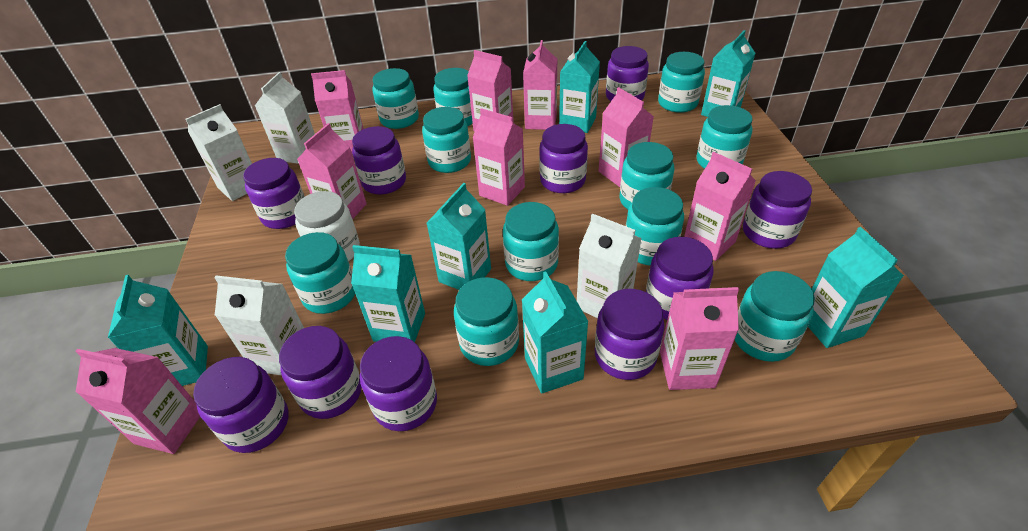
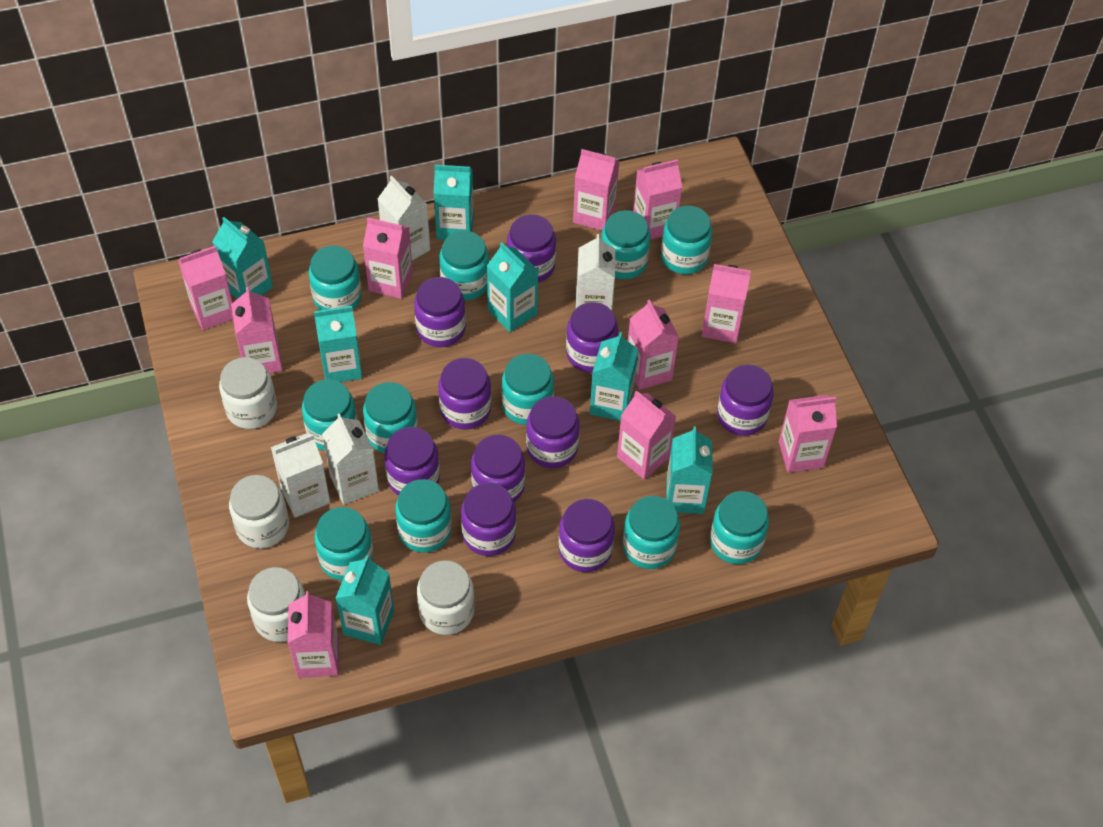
pink carton: [75,348,200,454] [297,123,367,219] [311,70,364,152] [467,50,513,132] [473,108,525,206] [523,40,557,130] [599,87,654,187] [660,287,739,390] [684,152,756,261] = 9 -> [178,246,233,330] [231,287,283,373] [288,591,339,678] [363,217,413,299] [573,149,619,231] [617,390,676,480] [628,300,679,390] [633,159,683,240] [701,264,751,343] [779,395,837,473] = 10
white jar: [294,191,360,261] = 1 -> [219,357,277,429] [229,475,289,548] [247,567,305,642] [417,560,474,635] = 4

